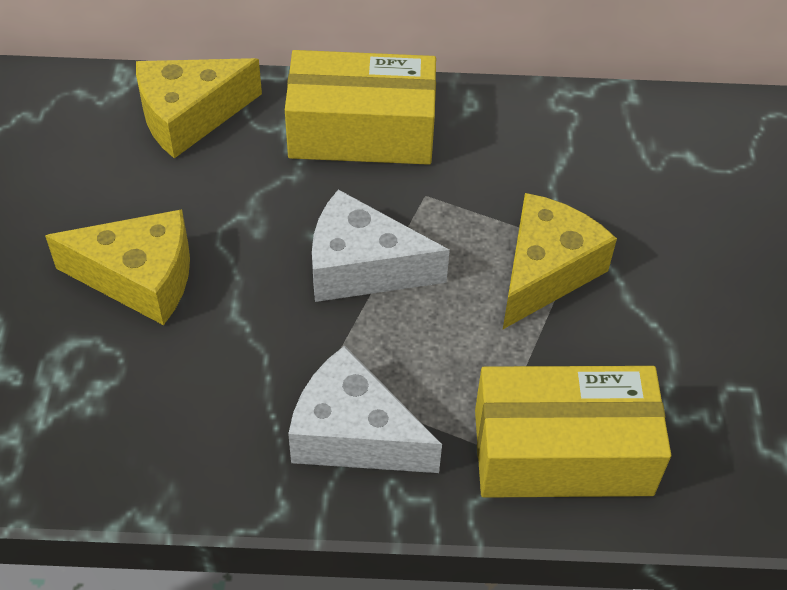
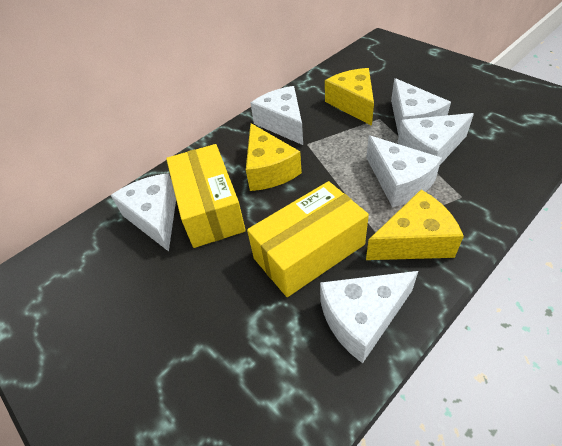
white cheese: [288,346,442,473] [312,189,450,302] = 2 -> [111,173,176,252] [251,86,303,145] [320,271,418,363] [366,136,442,208] [391,78,451,136] [398,113,474,165] = 6

